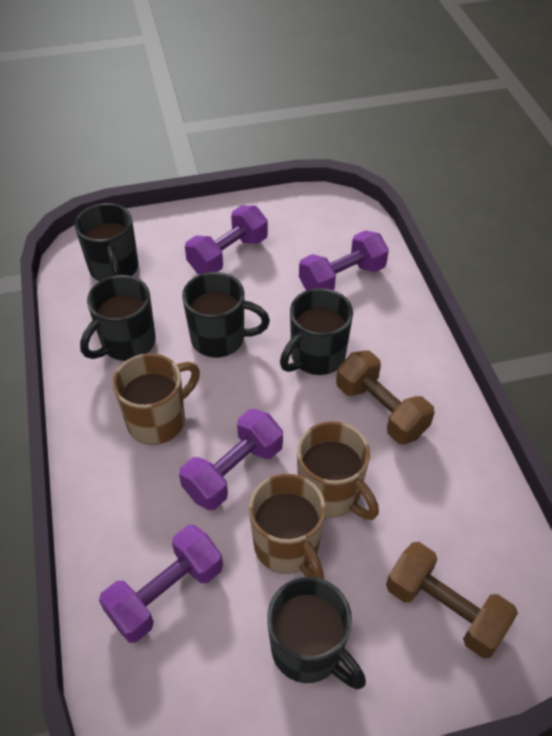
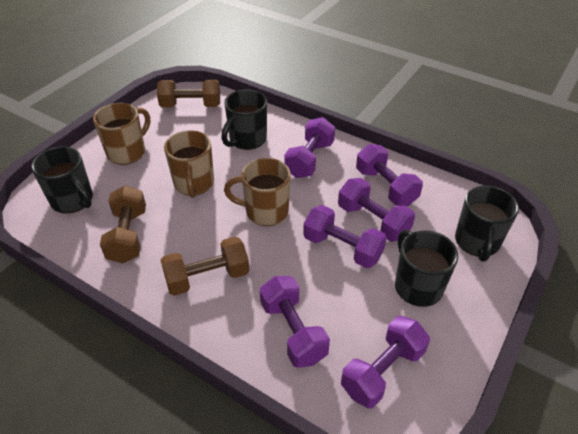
black mug: [75,203,139,281] [80,275,156,361] [182,272,270,358] [267,577,366,689] [280,288,353,375] = 5 -> [31,146,93,214] [221,89,267,150] [395,230,458,307] [455,185,519,262] = 4
brown dumbbell: [336,350,435,444] [386,542,518,658] = 2 -> [100,185,146,263] [157,80,220,108] [161,237,250,296] = 3
purple dumbbell: [99,525,223,643] [179,409,283,510] [185,205,268,274] [299,230,389,291] = 4 -> [260,276,330,368] [284,117,335,178] [303,205,387,268] [338,178,415,242] [341,316,430,408] [356,144,423,206] = 6

